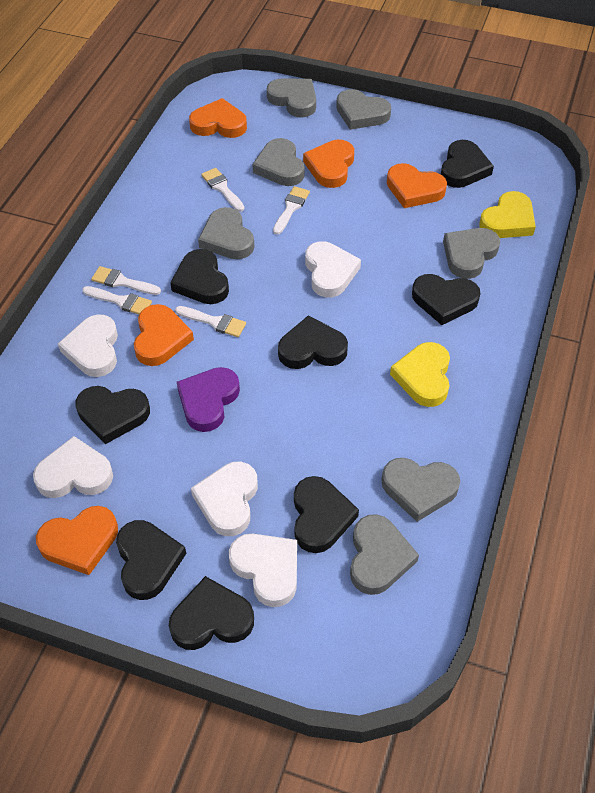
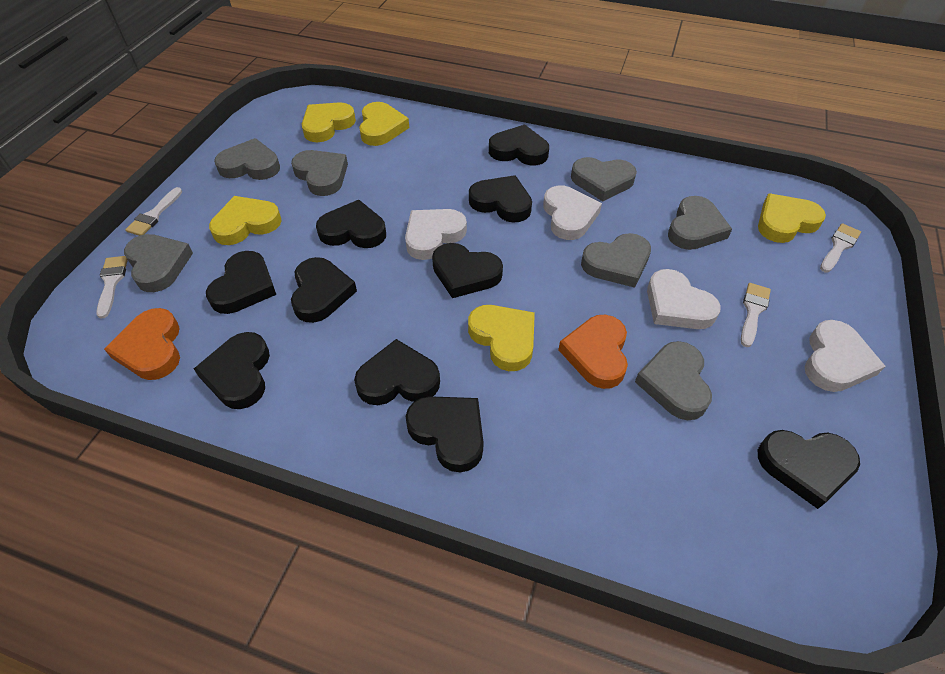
black heart: [75,386,150,444] [116,520,186,600] [169,576,254,650] [170,249,229,304] [278,315,348,369] [294,476,359,553] [412,274,481,325] [441,140,494,188] = 8 -> [194,332,270,409] [206,251,276,314] [291,257,357,323] [316,200,386,248] [354,339,440,405] [406,396,483,473] [432,243,503,298] [469,175,532,223] [489,124,549,165] [758,430,860,509] = 10
orange heart: [36,506,118,575] [134,304,194,366] [189,98,247,138] [303,140,354,188] [387,163,447,208] = 5 -> [104,308,180,380] [558,315,628,389] = 2
purple heart: [177,367,240,432] = 1 -> none = 0
white brush: [82,286,152,314] [91,266,161,295] [175,306,246,337] [201,168,244,212] [273,186,310,235] = 5 -> [96,256,128,319] [125,187,182,236] [741,283,771,347] [820,223,861,273] = 4
white heart: [33,436,113,498] [58,314,118,377] [191,462,258,536] [229,534,297,607] [305,241,361,297] = 5 -> [405,209,467,260] [543,185,602,240] [647,269,721,329] [804,320,886,392] = 4
yellow heart: [390,342,450,407] [479,191,536,238] = 2 -> [209,196,282,245] [302,102,356,142] [359,102,409,146] [468,305,535,371] [758,194,826,243] = 5

